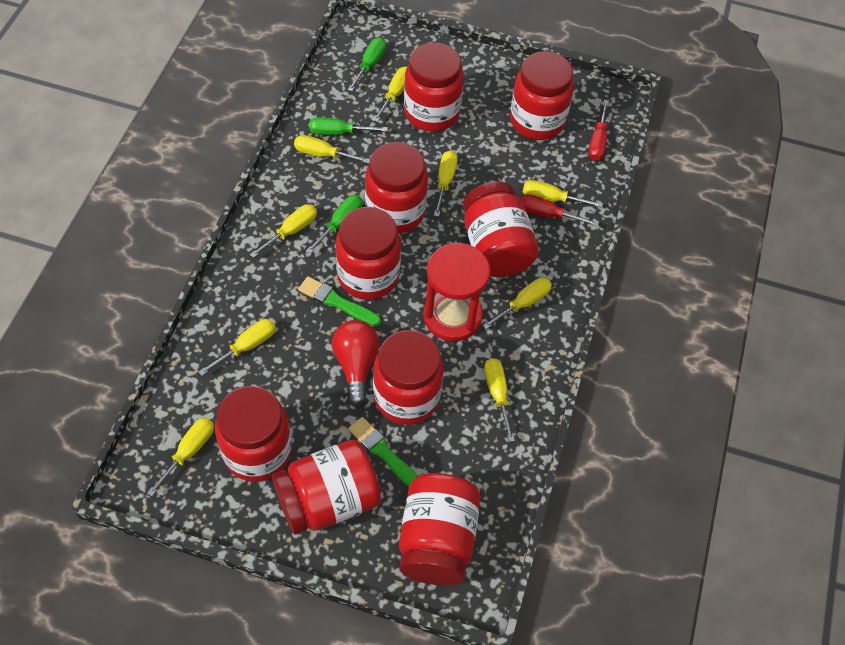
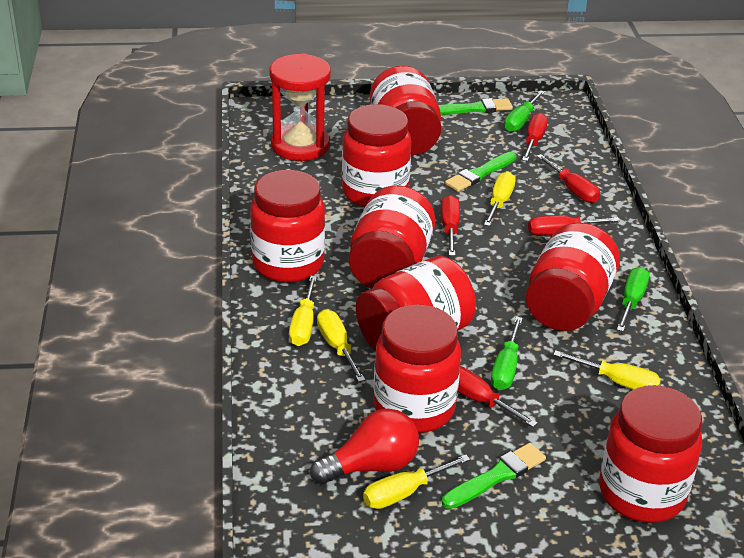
green brush: [298,276,381,326] [348,417,418,487] = 2 -> [438,98,513,115] [442,443,546,509] [445,152,516,192] = 3
red jar: [215,386,292,482] [272,440,381,534] [335,207,401,300] [365,142,428,234] [373,330,444,425] [399,473,480,585] [404,43,464,132] [463,182,539,277] [510,51,574,140] = 9 -> [250,170,325,283] [342,104,411,207] [349,185,435,288] [356,256,476,352] [370,66,442,155] [373,304,461,433] [526,222,620,331] [599,385,702,523] = 8
red screwdriver: [520,194,599,226] [588,100,609,161] = 2 -> [441,195,460,256] [458,366,538,427] [522,113,548,161] [528,215,620,236] [537,154,600,203] = 5
yellow screwdriver: [147,418,214,496] [198,319,276,376] [250,204,317,258] [294,135,370,164] [373,66,407,122] [434,151,458,217] [483,278,552,329] [484,358,515,442] [523,180,603,208] = 9 -> [289,275,317,346] [317,309,365,382] [363,454,470,509] [484,171,516,226] [553,351,661,390] = 5

